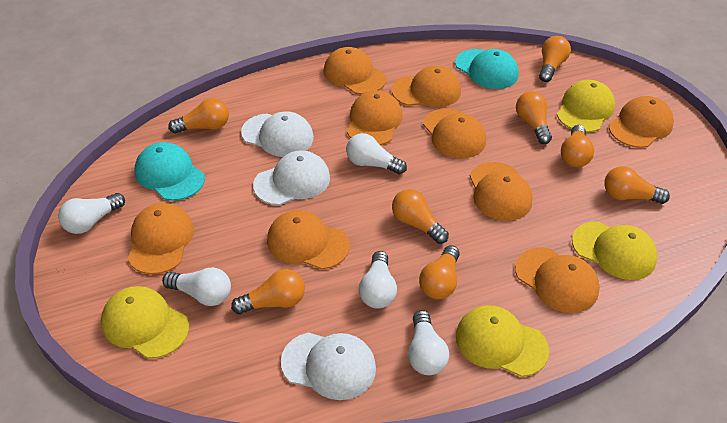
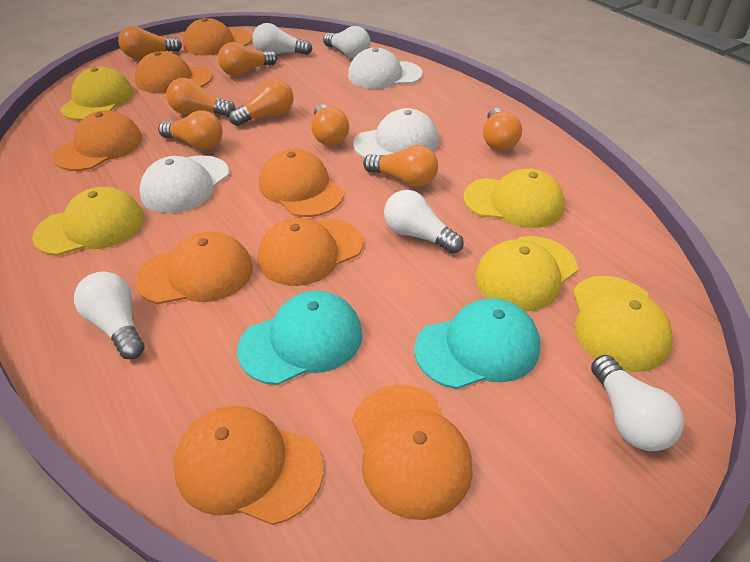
orange cap: [128,203,194,274] [267,210,350,270] [324,47,386,95] [347,90,403,145] [392,66,461,107] [423,108,486,159] [470,162,533,221] [515,247,600,313] [609,96,674,148] = 9 -> [53,110,142,171] [135,51,213,93] [135,232,253,305] [174,406,323,525] [183,18,253,55] [258,218,363,286] [259,149,344,217] [352,385,473,520] = 8
yellow cap: [101,286,189,359] [456,305,549,377] [557,80,615,132] [572,221,658,280] = 4 -> [32,187,144,256] [60,67,134,121] [463,168,565,228] [475,236,578,312] [573,276,673,372] = 5

